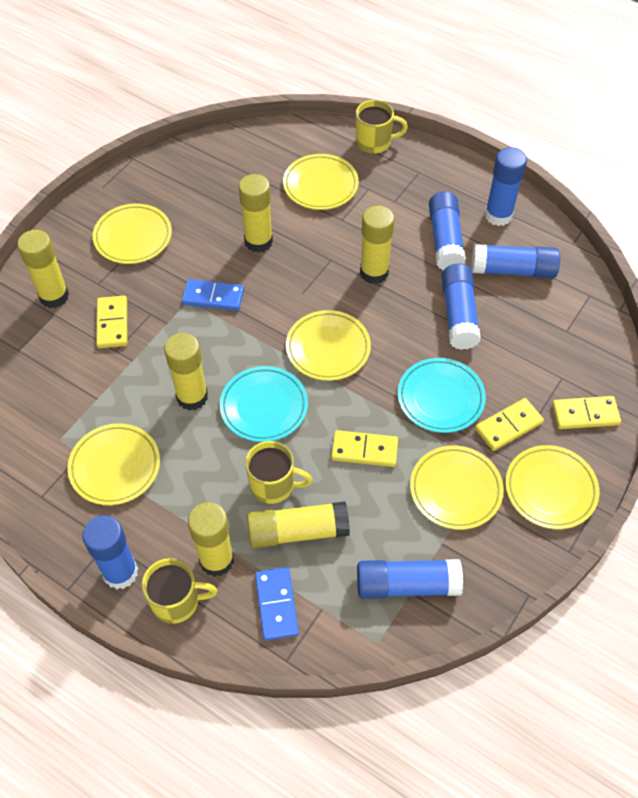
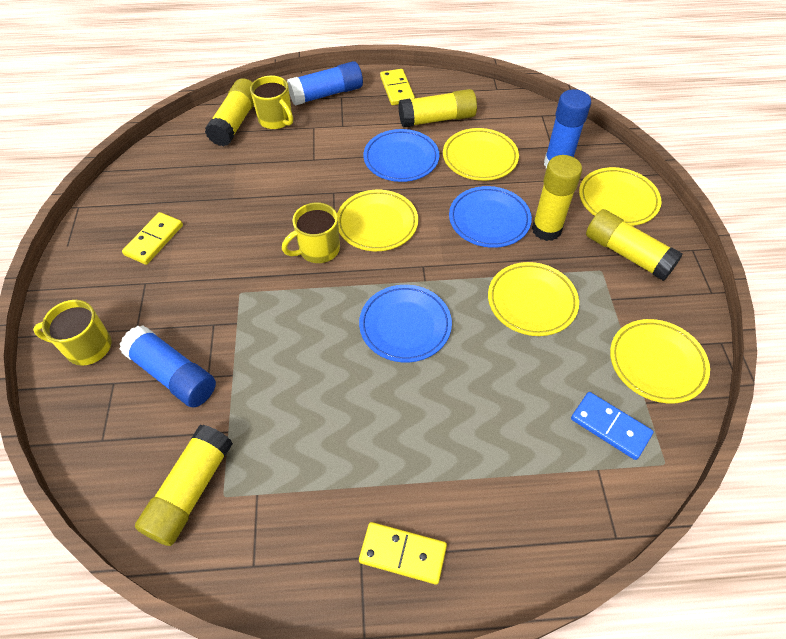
blue domino: [182,279,244,311] [255,567,299,641] = 2 -> [571,392,654,460] = 1
blue glue stick: [82,515,138,589] [357,559,463,599] [429,191,466,271] [442,264,481,350] [472,244,560,278] [485,147,527,226] = 6 -> [120,326,216,407] [287,61,363,106] [544,89,591,168] = 3
blue plate: none = 0 -> [359,285,452,362] [364,129,439,182] [449,186,532,248] = 3
turquoise plate: [220,366,308,442] [398,358,486,433] = 2 -> none = 0
yellow domino: [96,296,127,348] [331,430,398,467] [475,398,544,451] [552,396,621,429] = 4 -> [122,212,183,265] [359,522,447,585] [380,69,415,105] = 3
yellow glue stick: [17,230,69,308] [164,333,208,411] [188,502,234,577] [239,174,273,253] [247,501,350,548] [360,205,394,284] = 6 -> [135,424,233,546] [205,78,254,146] [398,89,477,128] [532,155,582,241] [586,209,683,281] = 5
yellow plate: [68,423,160,505] [93,204,172,264] [283,154,359,210] [286,310,371,381] [410,445,504,530] [505,445,600,529] = 6 -> [337,190,418,251] [443,128,519,181] [488,262,579,336] [579,167,661,226] [610,319,710,404] = 5

